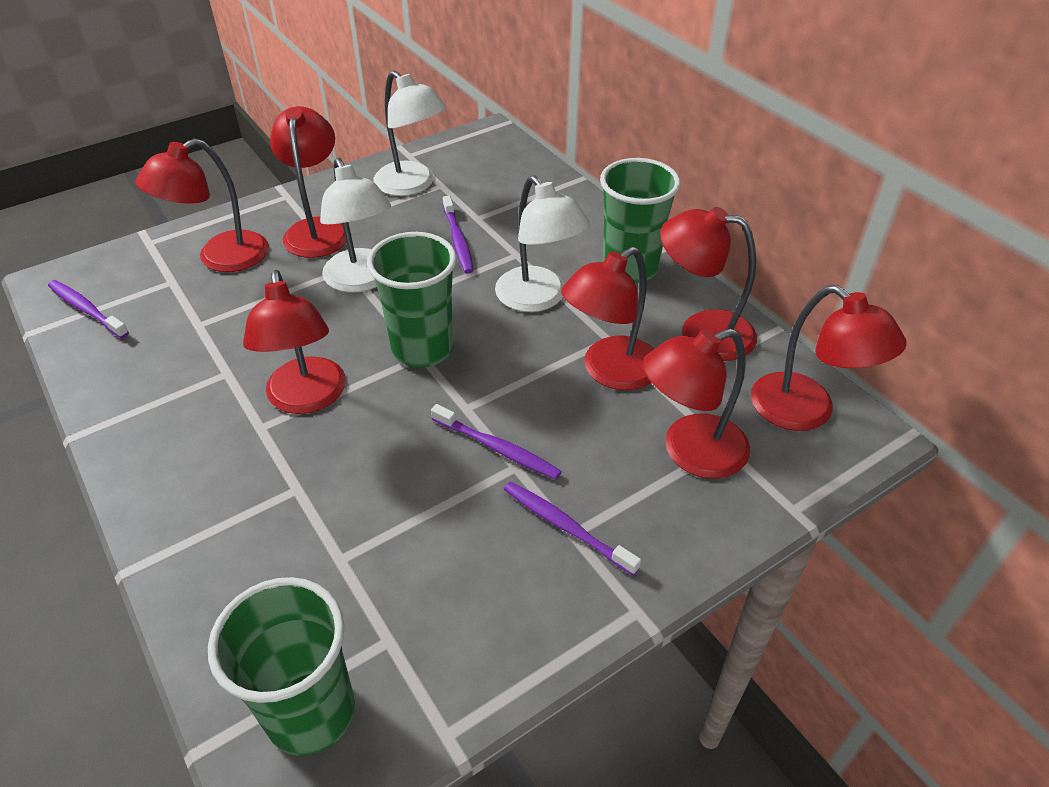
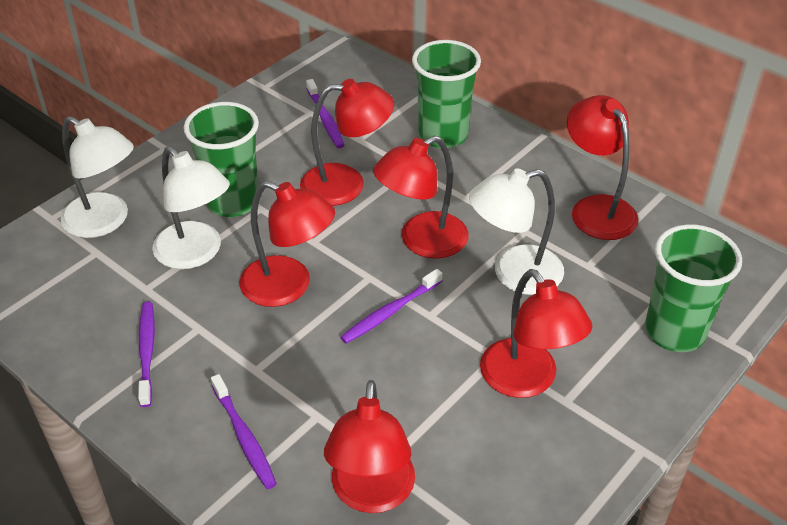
red lamp: [135,139,269,272] [243,270,346,414] [270,106,346,258] [561,247,654,390] [643,328,750,479] [660,207,757,361] [751,285,907,431] = 7 -> [239,181,335,307] [300,79,394,206] [324,380,415,513] [373,136,469,259] [480,269,592,398] [567,95,638,240] = 6

